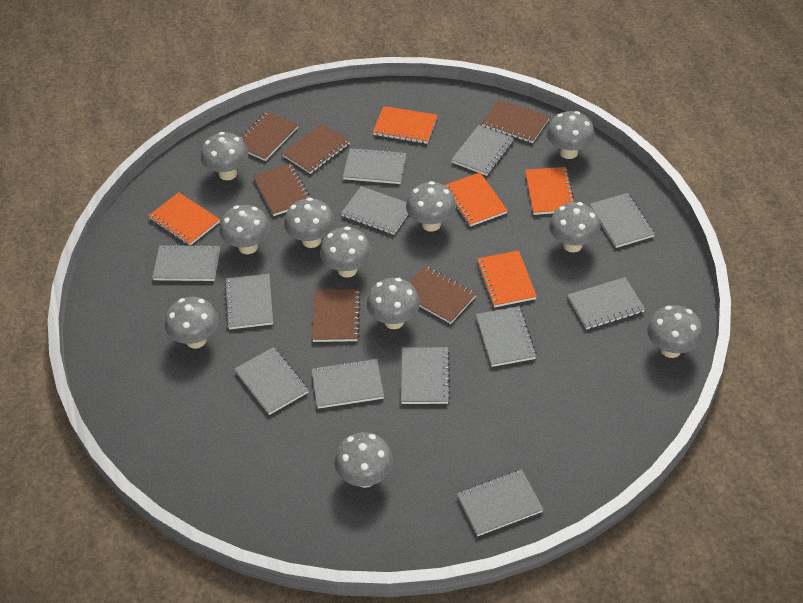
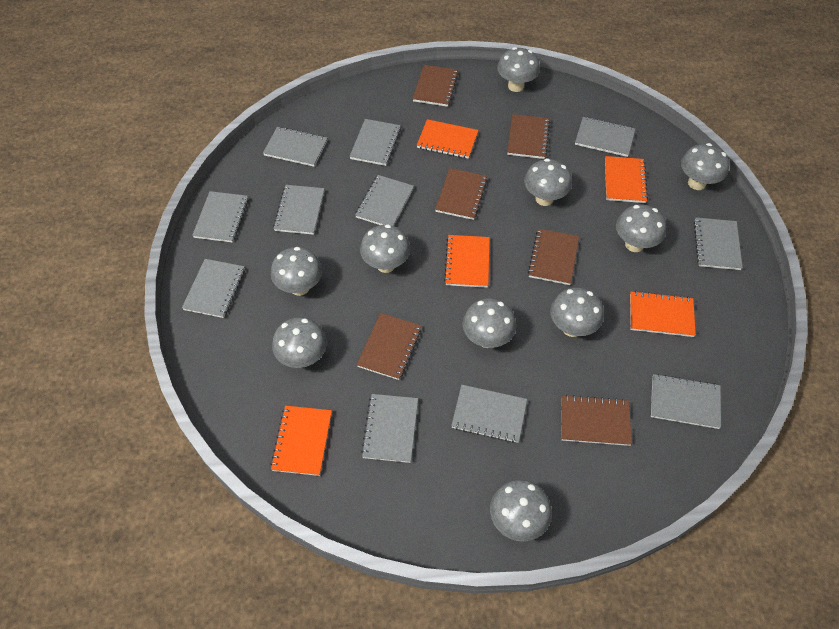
grey mushroom: [165,297,219,349] [200,132,249,180] [220,205,270,254] [284,198,335,248] [320,226,371,278] [334,432,393,488] [367,278,420,329] [406,181,456,232] [547,111,595,159] [549,202,600,253] [647,305,703,358] = 11 -> [271,247,322,296] [272,317,327,368] [360,224,410,273] [462,298,516,348] [490,480,552,542] [497,47,540,92] [524,158,572,206] [550,288,604,337] [616,204,666,252] [681,143,729,190] = 10
grey notebook: [152,244,220,281] [224,274,273,329] [235,347,309,415] [311,358,384,409] [341,186,408,235] [343,148,407,184] [401,347,450,404] [451,125,514,176] [457,470,544,536] [476,306,537,367] [568,277,645,330] [590,193,655,248] = 12 -> [182,259,245,318] [192,191,249,243] [263,127,327,167] [273,185,324,235] [349,119,401,166] [355,175,414,226] [361,394,418,463] [451,385,527,443] [575,117,635,157] [651,374,721,429] [694,217,743,270] = 11

